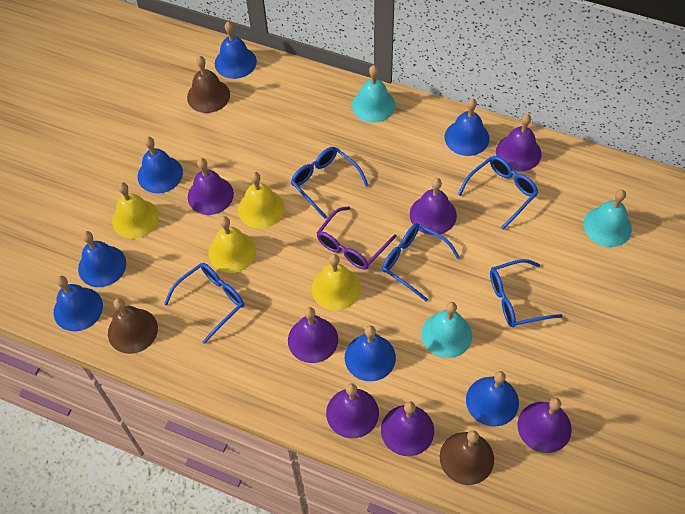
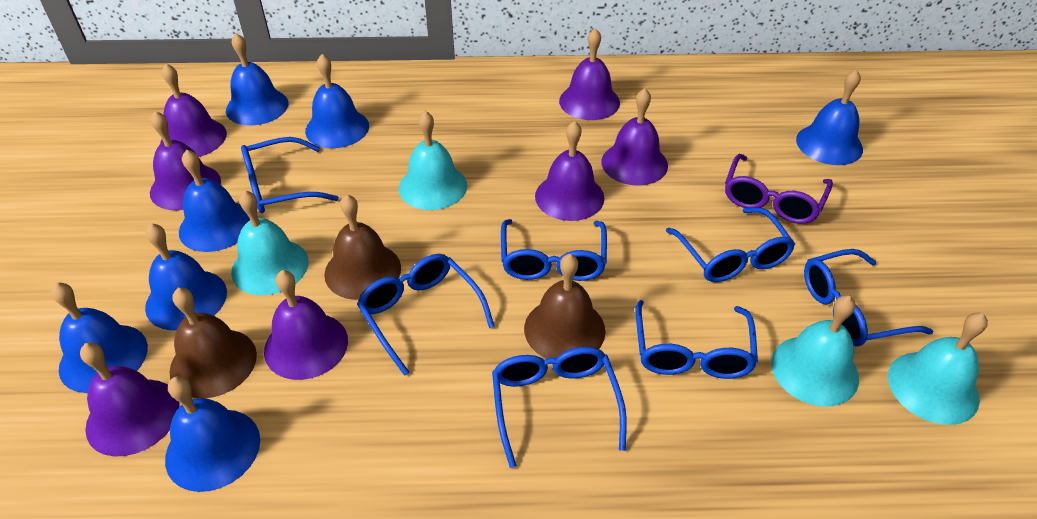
blue glasses: [164,263,244,344] [291,147,369,219] [382,223,460,301] [458,156,538,229] [490,259,563,327] = 5 -> [241,137,339,213] [357,254,495,376] [492,347,627,468] [501,219,607,281] [635,300,758,379] [666,207,795,282] [804,249,933,347] = 7
turquoise bell: [352,65,395,123] [421,302,472,358] [584,190,632,247] = 3 -> [231,190,309,295] [399,111,467,210] [771,295,859,406] [888,313,988,425] = 4
yellow bell: [112,182,159,239] [208,216,256,273] [238,172,284,229] [311,254,361,311] = 4 -> none = 0

